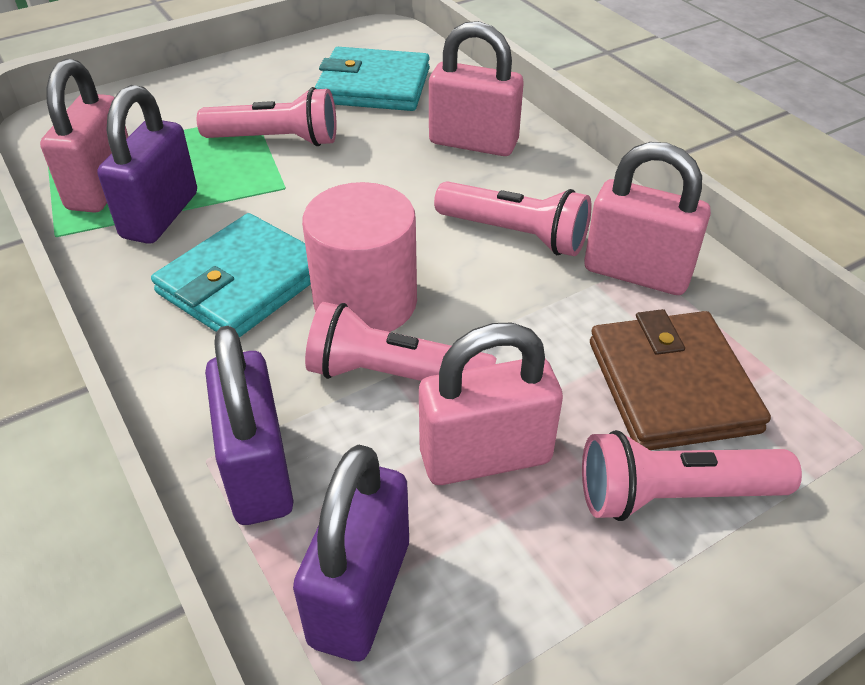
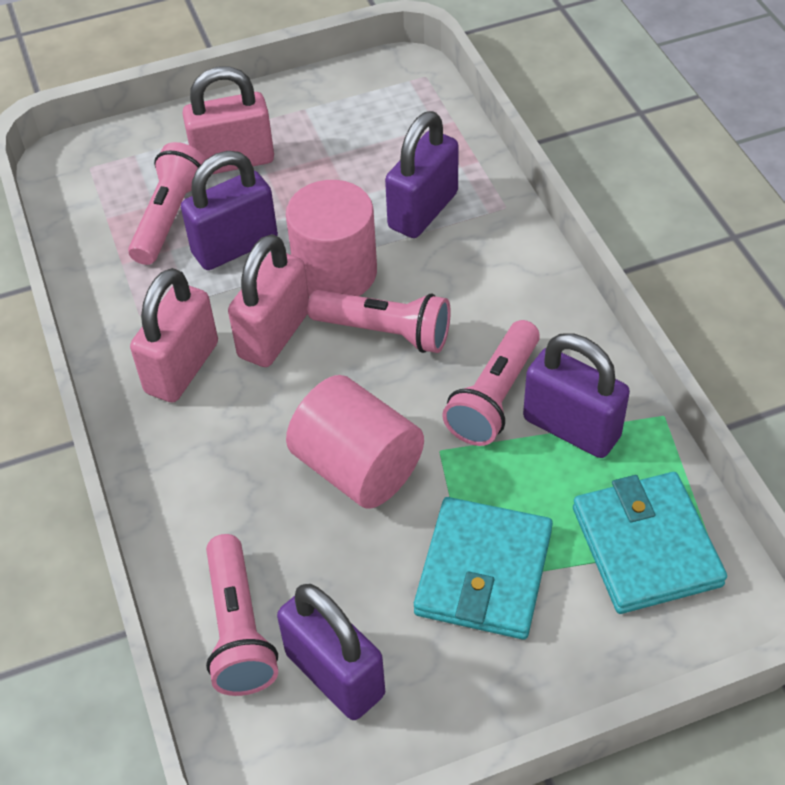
brown wallet: [590,309,771,450] = 1 -> none = 0
pink cylinder: [302,182,417,332] = 1 -> [286,180,377,297] [286,375,424,509] = 2
pink padlock: [40,59,129,213] [419,323,563,485] [429,21,524,156] [584,142,711,295] = 4 -> [130,268,218,402] [182,66,274,174] [228,234,309,367] = 3
purple padlock: [97,85,197,244] [205,326,294,525] [293,444,409,661] = 3 -> [181,151,278,270] [277,584,385,720] [385,111,459,238] [523,333,630,458] = 4

